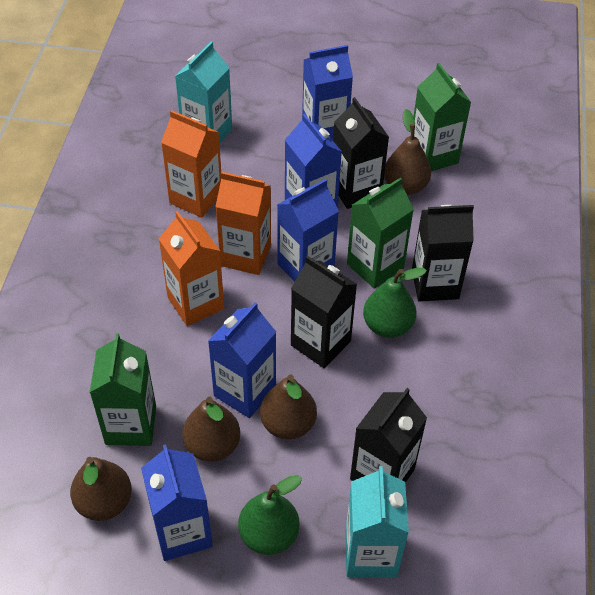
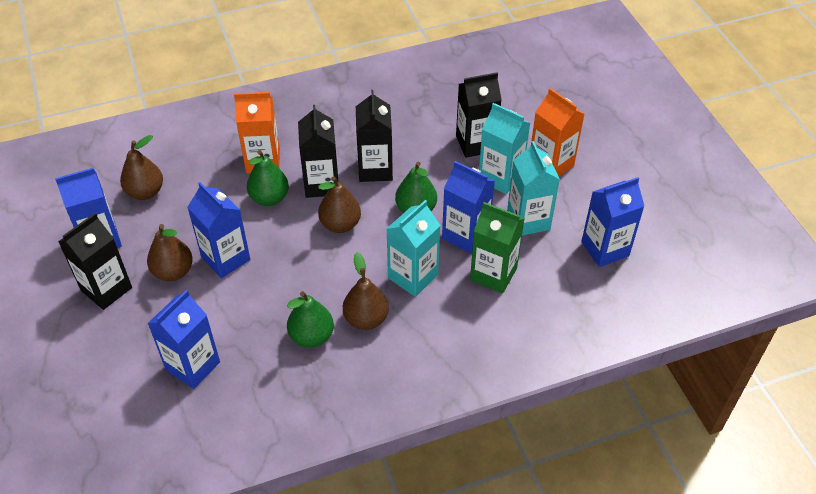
green carton: [90,333,156,446] [347,177,414,289] [413,63,471,171] = 3 -> [470,202,525,294] = 1
green pear: [238,475,302,555] [363,268,427,338] = 2 -> [247,150,289,206] [287,291,334,348] [395,162,437,213] = 3
orange carton: [159,211,224,326] [161,110,221,218] [215,172,271,275] = 3 -> [234,92,280,173] [531,88,584,176] = 2
turquoise carton: [175,42,232,144] [345,466,409,577] = 2 -> [387,200,441,297] [479,103,530,194] [507,141,560,236] = 3

